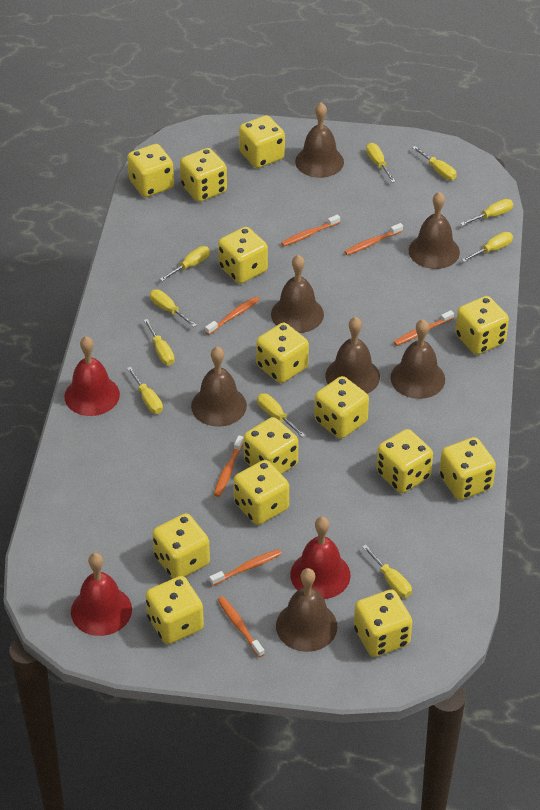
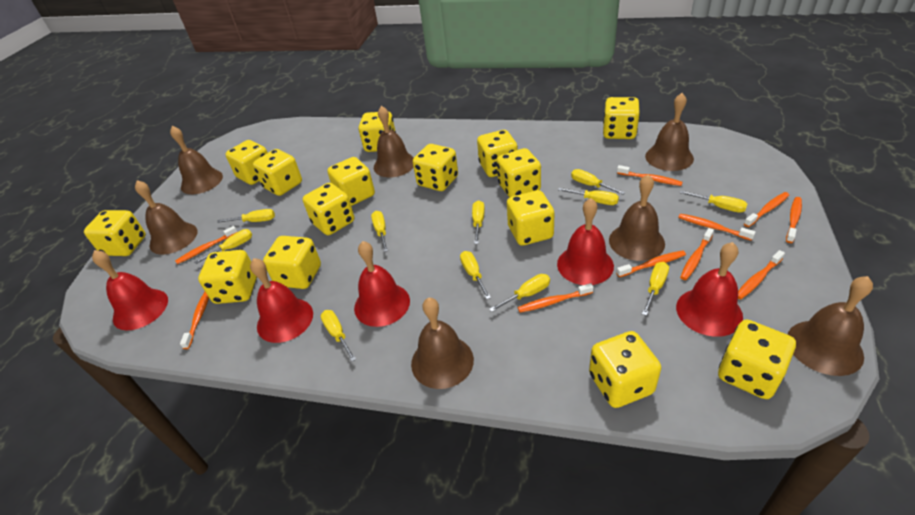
orange toothbrush: [205,296,260,335] [209,549,282,586] [214,435,243,497] [218,596,264,657] [281,214,340,246] [344,223,403,255] [394,310,454,346] = 7 -> [175,226,237,264] [180,292,209,349] [518,283,594,312] [616,250,686,277] [617,165,682,186] [678,214,756,241] [680,228,714,280] [738,250,785,299] [744,192,789,227] [786,197,802,243] = 10
red bell: [64,336,120,416] [71,553,132,636] [290,517,351,599] = 3 -> [92,250,168,330] [250,258,313,343] [354,241,410,327] [557,198,614,285] [676,242,743,337] = 5
yellow dice: [127,144,174,197] [145,576,204,644] [152,513,210,579] [180,148,227,202] [218,227,268,284] [233,460,289,525] [239,115,285,168] [243,417,298,474] [256,323,309,383] [314,376,369,439] [354,589,412,657] [376,429,433,493] [439,437,496,500] [455,296,509,355] = 14 -> [84,210,146,256] [198,250,257,304] [225,140,268,185] [253,149,302,196] [263,236,321,289] [303,183,354,235] [327,157,375,206] [359,112,396,152] [413,144,458,191] [477,130,518,177] [497,148,541,197] [507,190,554,246] [589,331,661,408] [603,97,640,139] [718,320,796,399] = 15
yellow screwdriver: [127,367,163,414] [144,319,175,365] [150,289,197,327] [160,246,210,281] [257,394,305,437] [362,545,412,598] [366,143,396,183] [412,146,457,180] [460,199,513,226] [462,232,513,262] = 10 -> [194,229,252,264] [217,209,275,223] [321,310,356,362] [371,211,388,252] [460,251,491,299] [472,200,485,244] [489,274,550,312] [558,188,619,205] [571,169,625,195] [642,262,669,316] [679,190,747,213] = 11

